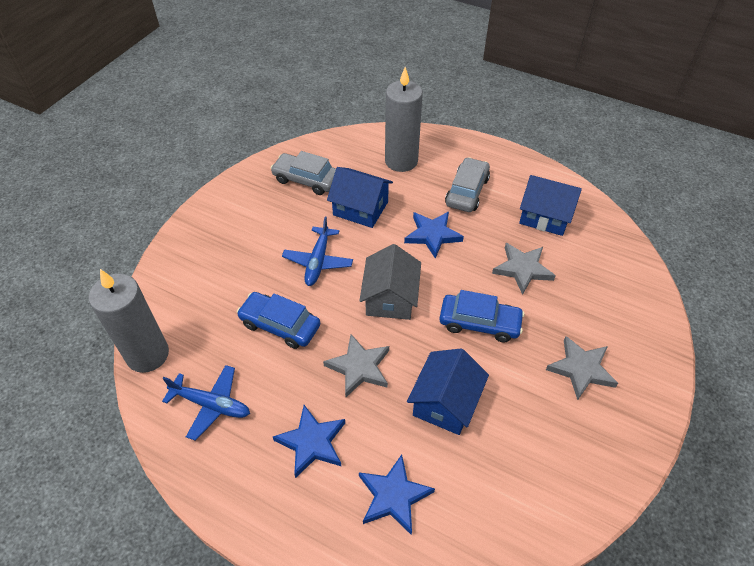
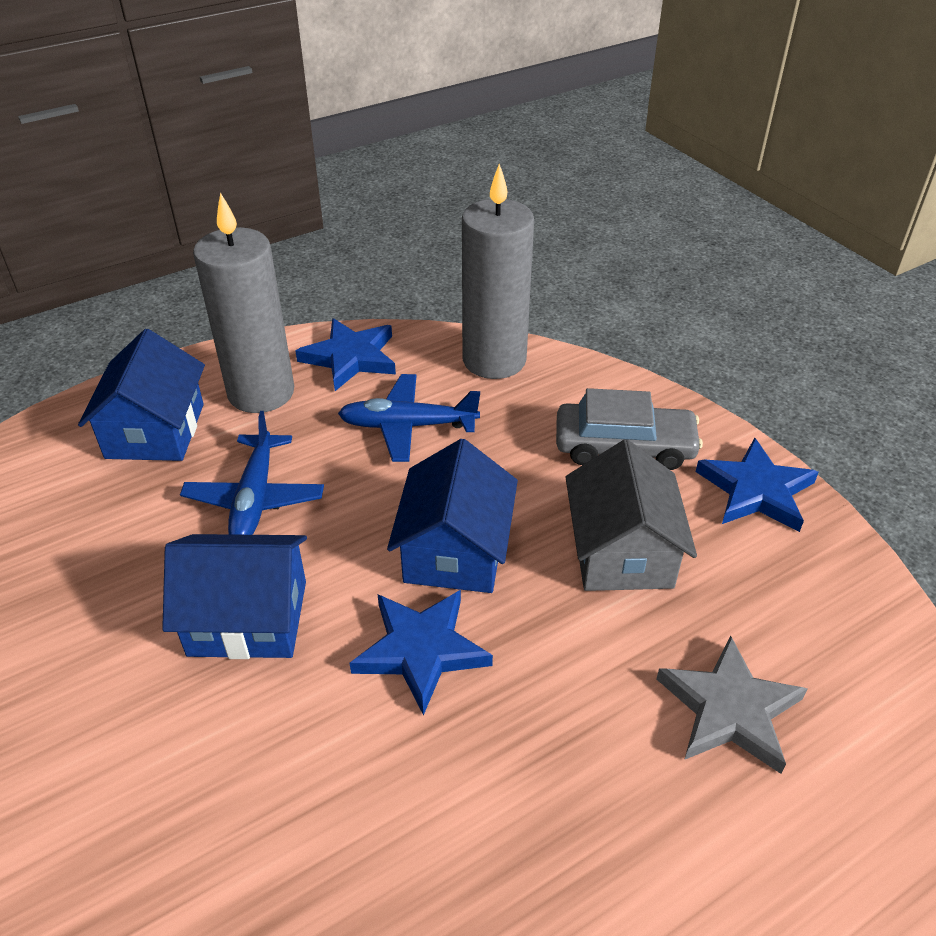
blue car: [237,292,320,349] [439,290,525,343] = 2 -> none = 0
grey car: [271,151,336,195] [445,157,490,212] = 2 -> [556,388,703,470] = 1
grey star: [323,334,389,397] [492,243,556,295] [546,336,618,400] = 3 -> [656,635,807,774] = 1

